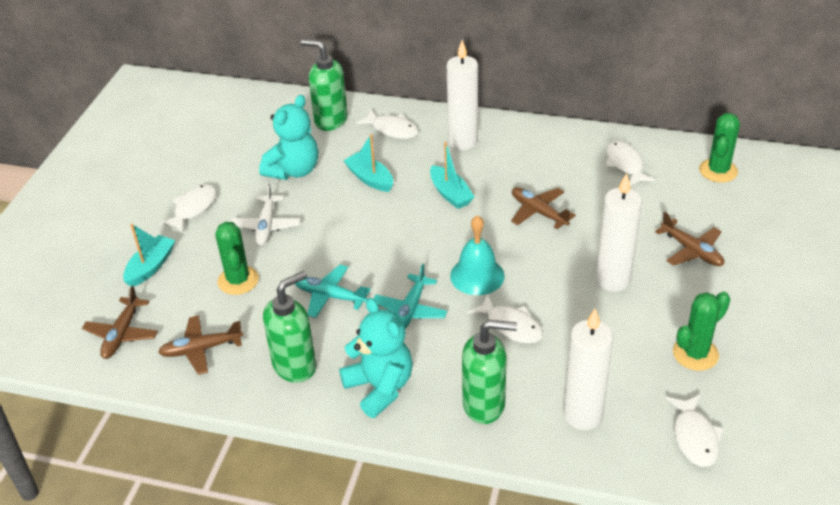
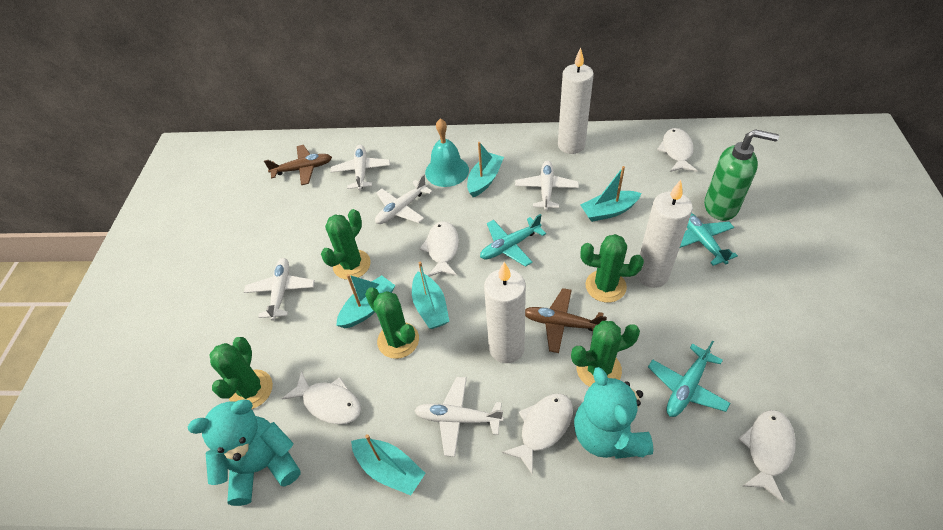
brown plane: [82,286,158,359] [158,315,243,375] [511,187,576,229] [655,212,724,266] = 4 -> [264,145,332,185] [525,288,607,353] = 2
green cactus: [215,222,259,295] [673,291,730,371] [699,113,740,183] = 3 -> [210,337,273,409] [321,209,370,280] [365,287,419,359] [571,321,640,387] [580,234,644,302] = 5
green soap dispenser: [263,271,316,383] [301,39,348,131] [462,320,517,424] = 3 -> [704,129,779,221] = 1
turquoise boat: [123,224,175,286] [343,134,393,192] [430,142,474,209] = 3 -> [336,274,395,328] [351,434,426,496] [412,262,449,329] [467,142,504,197] [580,166,642,222] = 5
turquoise plane: [295,265,371,318] [373,264,448,329] = 2 -> [480,214,546,267] [648,340,731,417] [680,213,738,266] = 3
white plane: [231,183,301,246] = 1 -> [244,258,315,321] [330,145,390,190] [375,174,433,224] [414,377,504,457] [515,161,579,211] = 5

